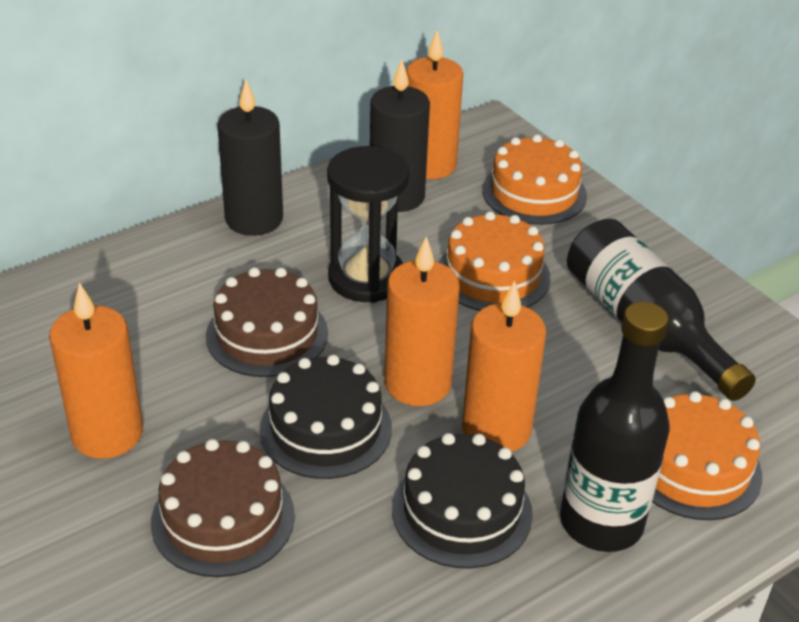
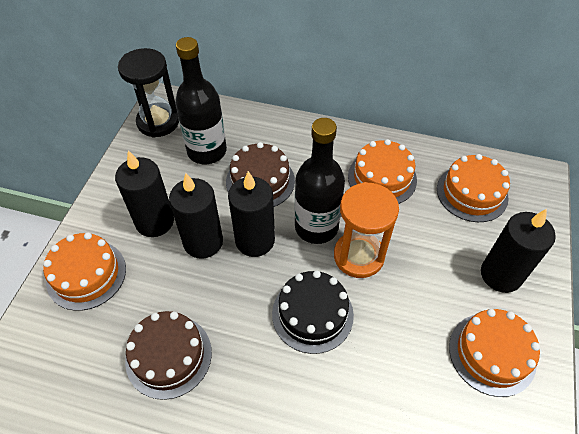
black cake: [260,355,392,479] [392,433,533,569] = 2 -> [272,271,354,354] = 1
black candle: [217,79,283,236] [370,59,430,212] = 2 -> [115,150,174,237] [169,173,223,259] [228,171,275,257] [481,209,556,293] = 4
orange cake: [439,211,550,311] [482,134,587,225] [652,391,762,520] = 3 -> [43,232,126,311] [348,139,417,204] [437,154,510,222] [449,309,540,397] = 4
orange candle: [49,283,143,459] [384,236,460,406] [406,30,463,179] [462,280,546,452] = 4 -> none = 0
orange hourglass: none = 0 -> [334,182,399,278] = 1

